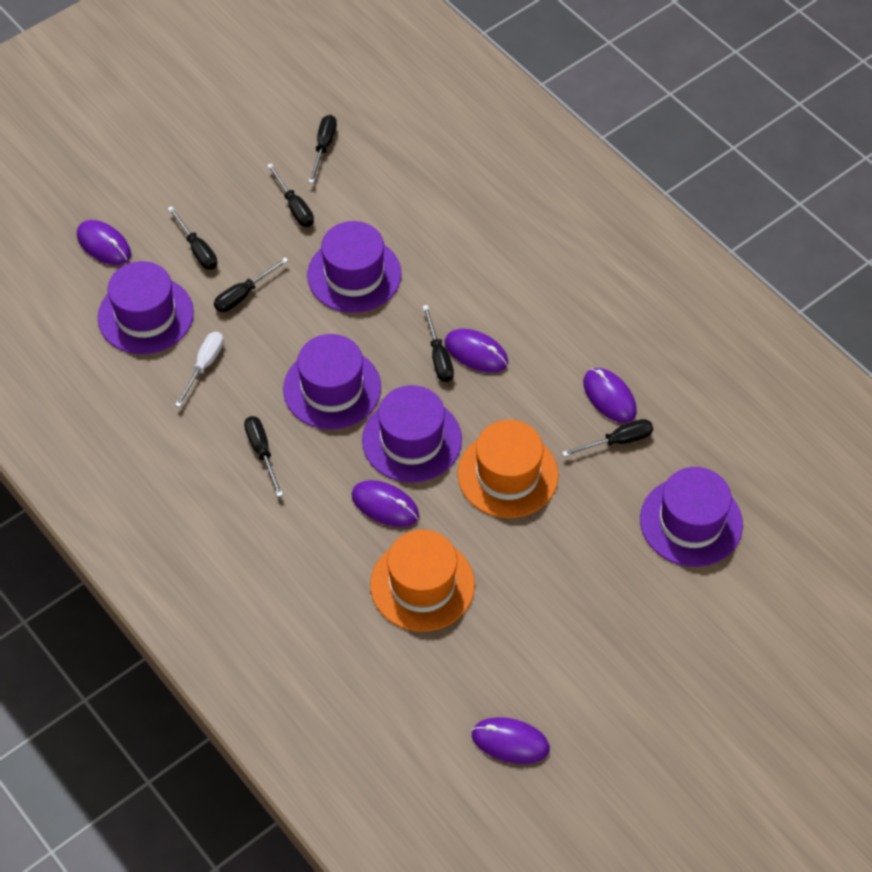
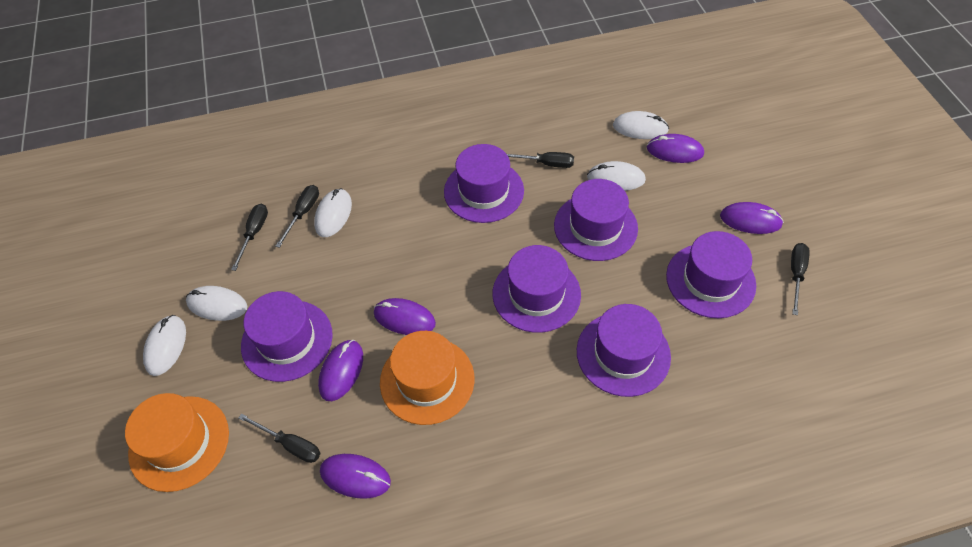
black screwdriver: [167,206,217,270] [214,257,289,312] [244,416,283,497] [267,163,314,227] [309,115,337,183] [422,305,454,382] [562,419,653,457] = 7 -> [231,204,268,271] [238,413,321,463] [275,185,319,248] [507,152,574,168] [791,243,810,315] = 5
purple hat: [98,261,194,354] [283,334,381,429] [307,221,402,313] [362,385,462,483] [640,467,743,567] = 5 -> [241,291,333,382] [444,144,524,223] [493,245,581,333] [554,179,638,261] [577,304,671,397] [666,231,756,318] = 6
white mouse: none = 0 -> [143,315,186,376] [186,286,247,321] [314,188,352,237] [587,161,646,191] [613,111,669,139] = 5
white screwdriver: [175,332,224,407] = 1 -> none = 0

